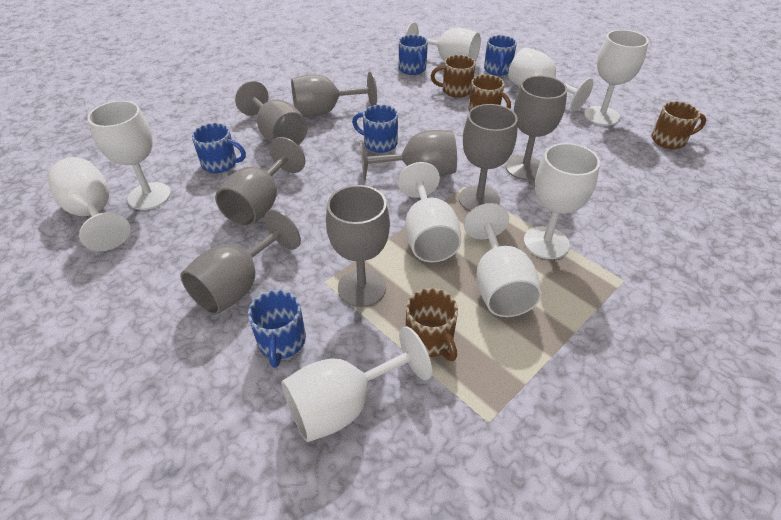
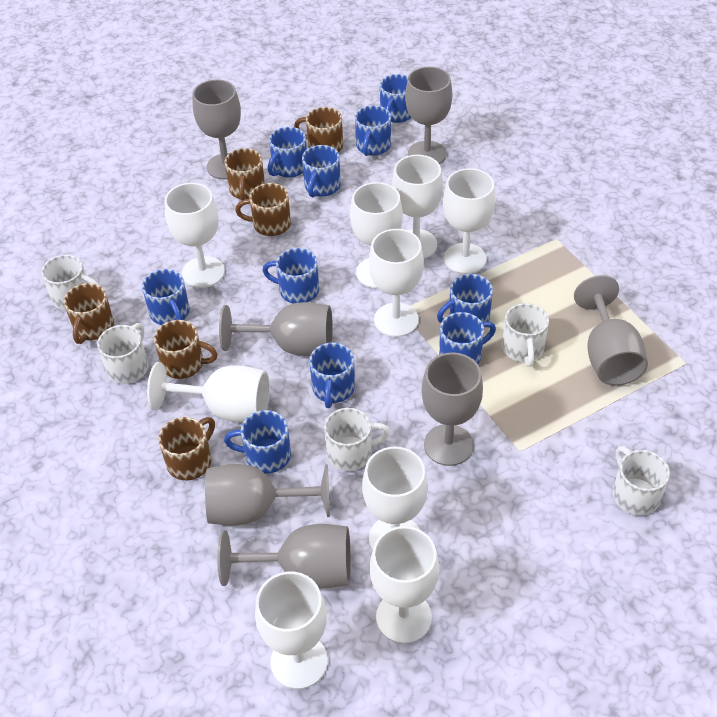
blue mug: [192,123,246,173] [248,290,306,368] [352,105,398,153] [399,35,428,75] [484,35,517,76] = 5 -> [142,269,190,325] [224,410,291,474] [262,248,319,304] [268,127,307,177] [302,145,341,197] [309,343,355,408] [355,105,391,156] [380,74,411,123] [437,274,493,323] [439,312,496,364] = 10
brown mug: [406,288,458,361] [431,55,476,98] [468,75,511,111] [651,101,706,149] = 4 -> [64,283,114,344] [154,320,218,379] [158,417,215,480] [225,148,265,201] [235,183,291,236] [294,107,343,153] = 6
grey goblet: [180,209,301,315] [215,137,306,227] [235,81,308,145] [291,72,377,117] [326,185,390,307] [360,130,457,181] [459,104,518,211] [506,75,567,180] = 8 -> [193,79,241,179] [205,464,330,526] [217,524,351,589] [219,302,333,356] [405,67,452,164] [421,352,483,466] [574,275,648,386] = 7
white mug: none = 0 -> [41,254,99,310] [97,323,148,384] [324,408,390,471] [502,303,549,367] [613,446,670,516] = 5

